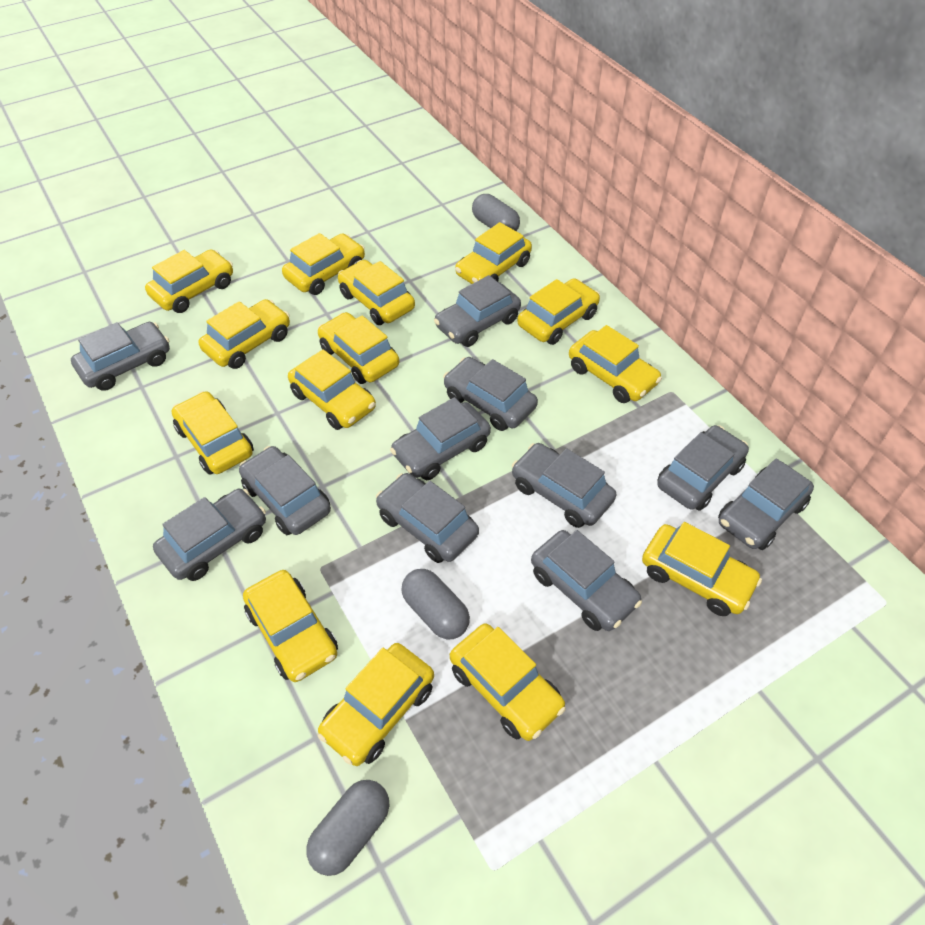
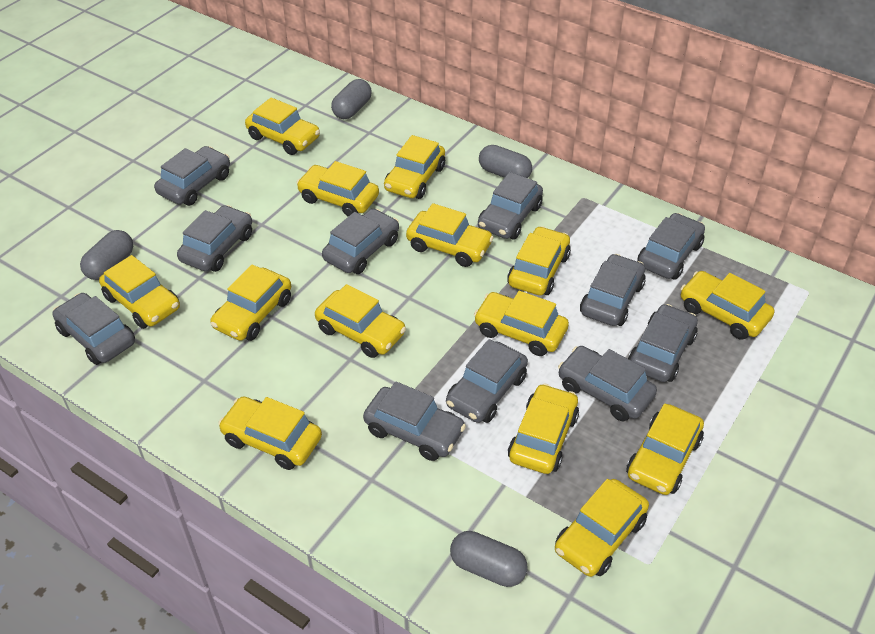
grey capsule: [306,780,390,876] [401,569,470,639] [472,194,520,231] = 3 -> [80,230,133,280] [331,79,372,119] [450,531,528,587] [479,145,532,178] = 4

